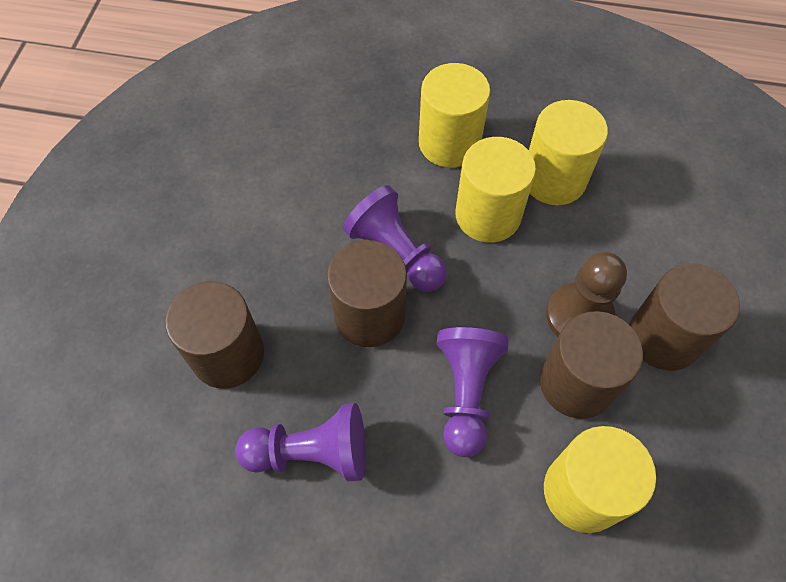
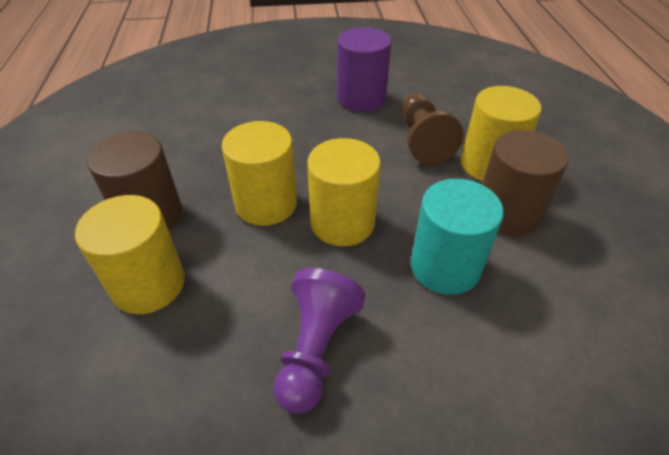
brown cylinder: [165,281,264,389] [327,240,407,347] [540,311,643,419] [629,263,740,371] = 4 -> [87,131,182,230] [482,130,568,237] = 2
purple cylinder: none = 0 -> [337,27,391,112] = 1
purple pawn: [235,403,366,482] [343,185,447,292] [437,327,509,457] = 3 -> [274,268,366,414] = 1
turquoise cylinder: none = 0 -> [411,179,504,295] = 1

